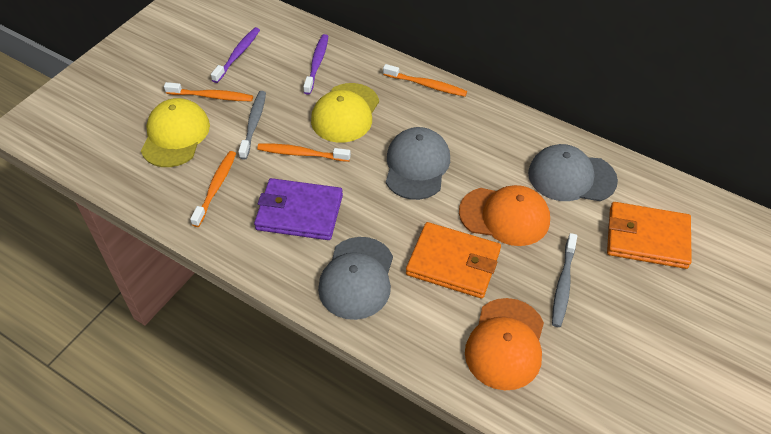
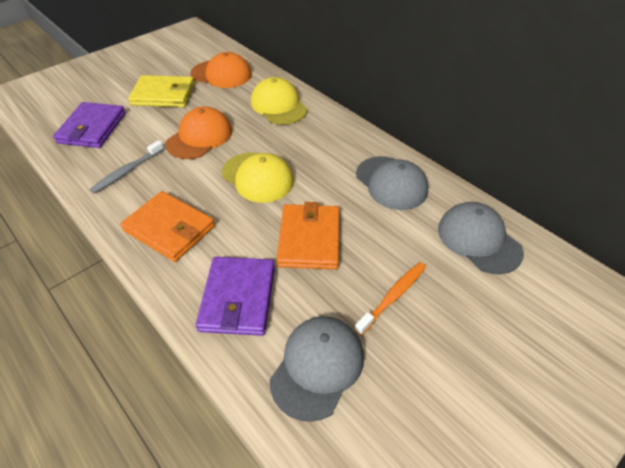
grey toothbrush: [238,91,266,160] [552,233,577,327] = 2 -> [90,140,164,194] = 1
orange toothbrush: [164,82,253,101] [190,151,236,227] [257,143,351,162] [383,64,467,97] = 4 -> [354,262,426,335] = 1
purple toothbrush: [211,27,260,83] [303,34,328,95] = 2 -> none = 0
purple wallet: [254,178,343,240] = 1 -> [53,102,126,148] [196,257,275,336] = 2
yellow wallet: none = 0 -> [128,75,194,107] = 1

